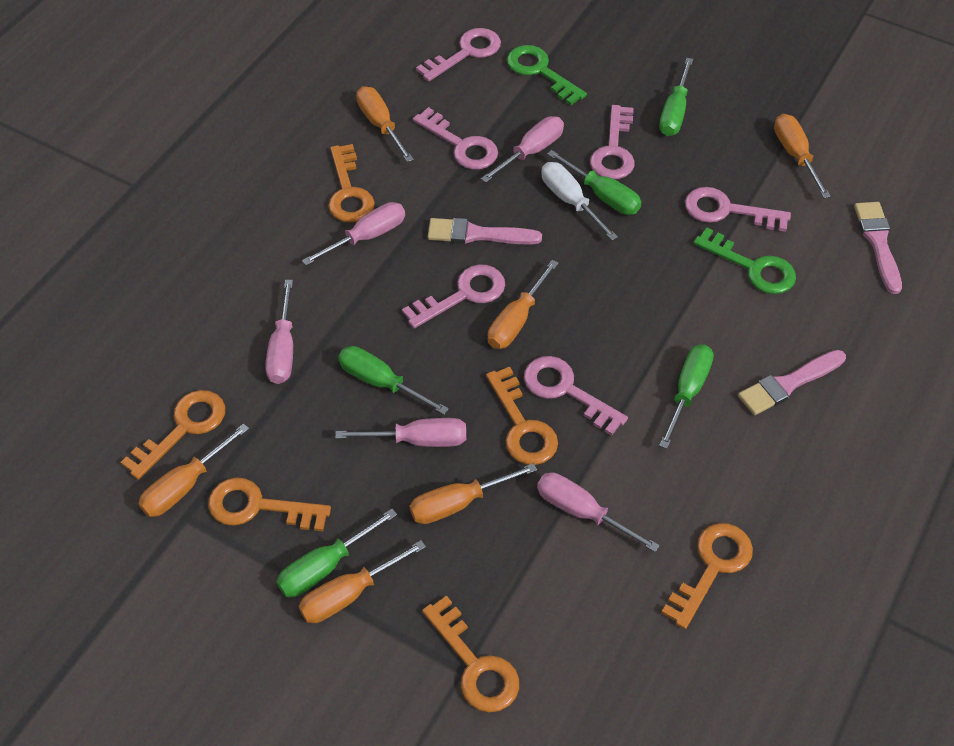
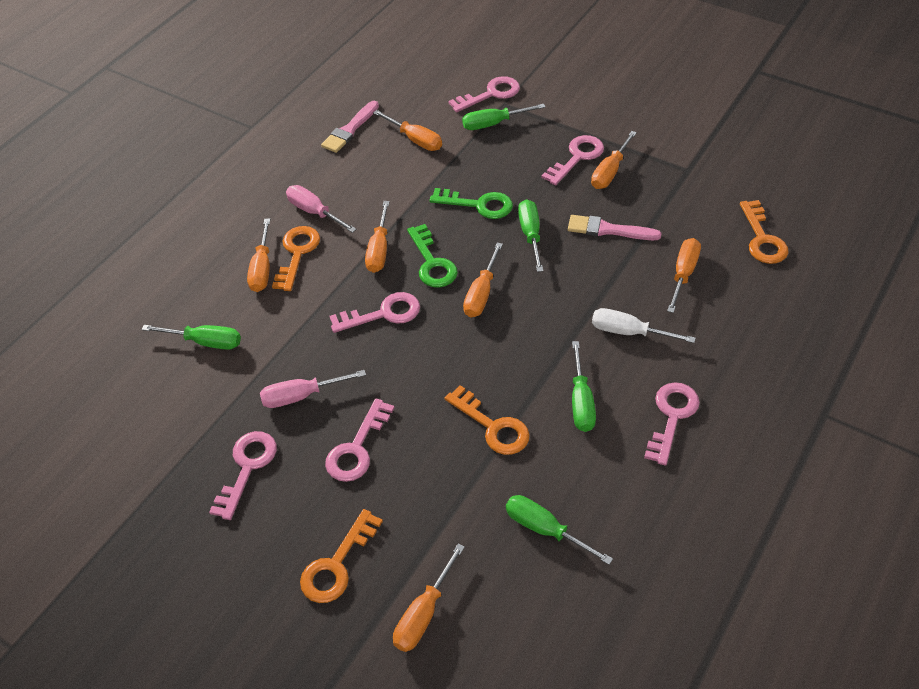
orange key: [121,390,225,480] [208,477,331,531] [328,144,375,223] [422,596,519,712] [486,367,558,465] [661,523,753,629] = 6 -> [272,226,320,291] [300,509,383,603] [445,385,530,455] [740,200,788,264] = 4
orange screwdriver: [138,423,249,517] [299,540,426,623] [356,86,414,162] [409,463,537,524] [488,260,559,349] [774,114,831,198] = 6 -> [247,219,270,292] [365,201,390,273] [373,110,442,151] [393,543,465,652] [463,243,503,317] [591,131,637,189] [667,238,701,313] = 7
pink brush: [427,218,542,244] [738,350,846,415] [854,202,902,294] = 3 -> [321,101,379,153] [568,215,661,240] = 2
pink screwdriver: [265,280,293,384] [302,202,405,266] [336,418,466,447] [481,116,564,183] [537,472,660,552] = 5 -> [260,370,366,408] [286,185,357,233] = 2

